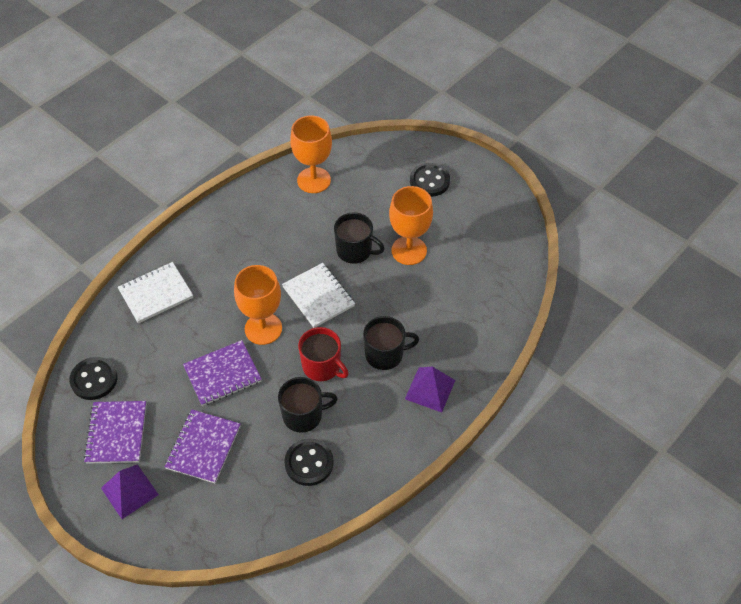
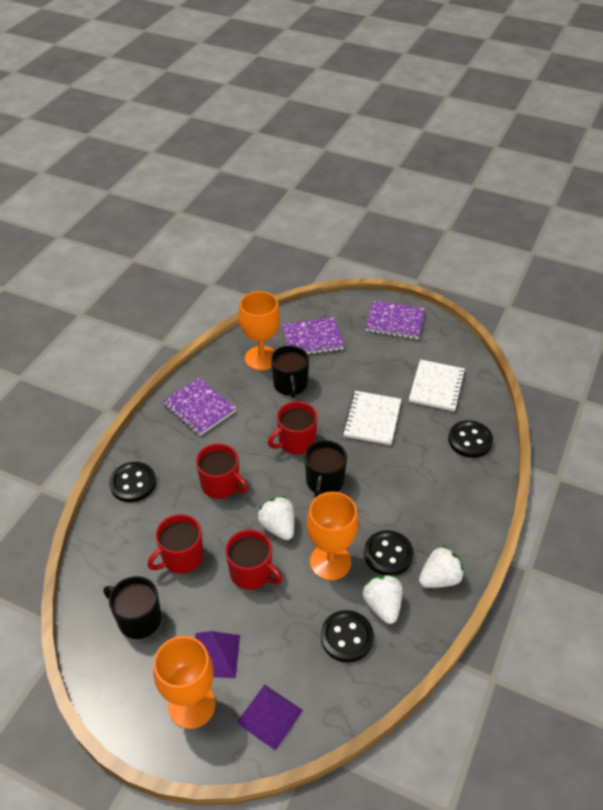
black button: [69,357,117,400] [284,438,334,486] [410,163,450,197] = 3 -> [109,462,156,502] [321,610,374,663] [364,530,414,576] [448,420,493,458] = 4
red mug: [298,327,349,381] = 1 -> [148,514,203,574] [196,444,248,499] [225,530,282,590] [268,401,318,455] = 4
white strawberry: none = 0 -> [257,496,295,540] [362,575,403,624] [419,545,465,588] = 3

